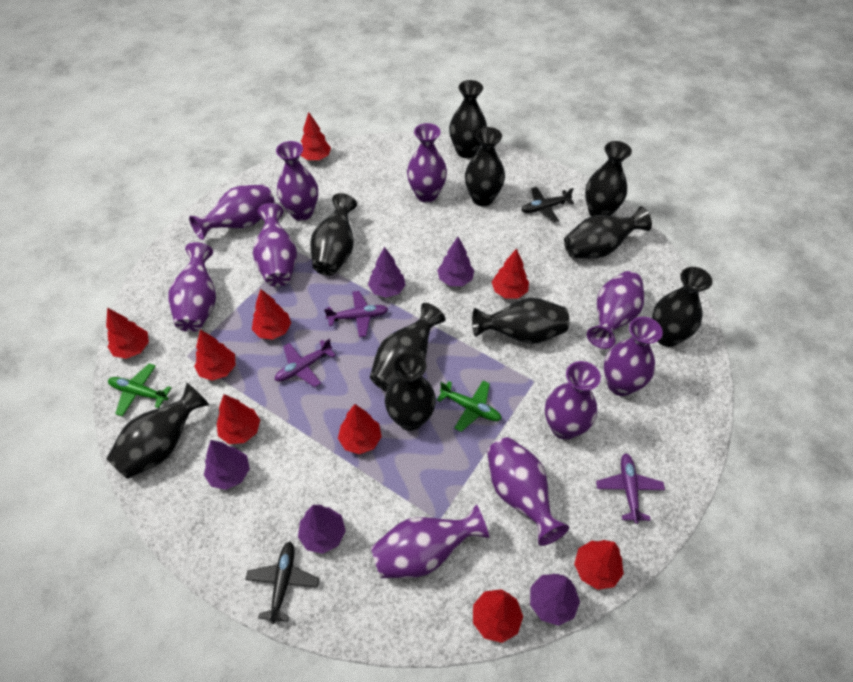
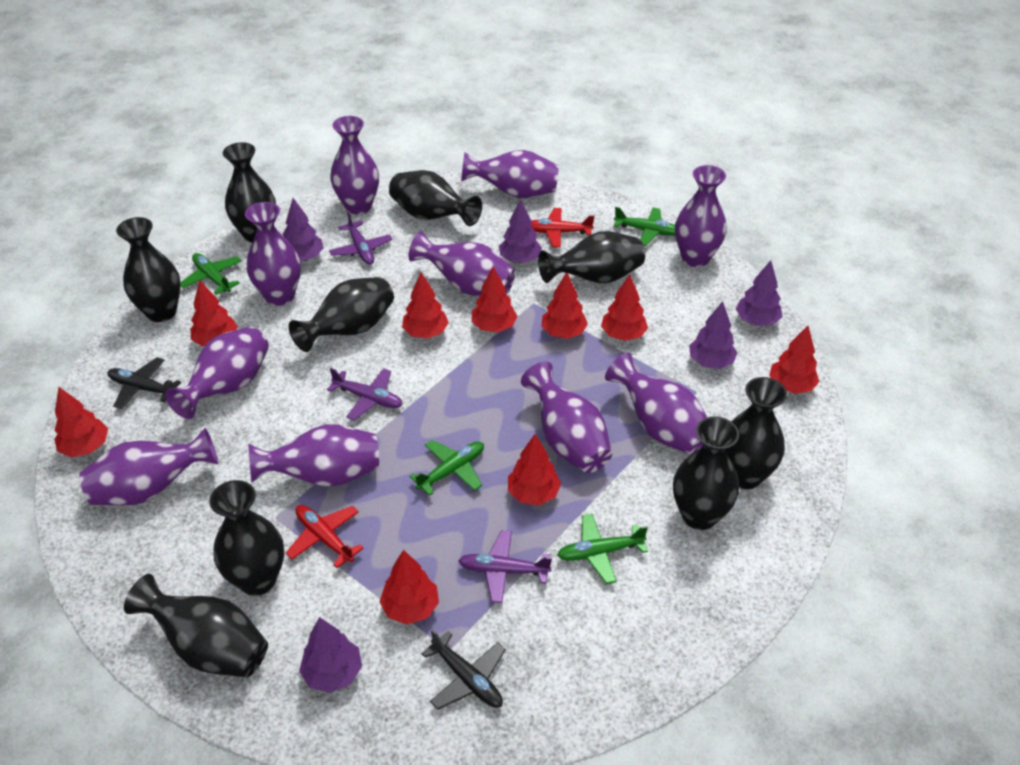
black vase: [106,383,209,479] [310,193,357,276] [370,303,446,392] [385,352,436,431] [449,80,487,158] [465,127,505,206] [472,298,569,344] [564,206,652,259] [585,141,632,216] [652,267,712,347] = 10 -> [116,217,181,322] [124,574,268,678] [209,480,284,596] [223,142,276,242] [289,277,394,352] [389,170,482,226] [538,231,645,283] [673,416,739,530] [725,377,787,489] = 9
green plane: [108,363,172,417] [437,381,502,432] = 2 -> [180,253,242,295] [410,440,484,496] [557,514,648,584] [614,207,675,246] = 4
red plane: none = 0 -> [286,505,364,568] [531,208,594,247] = 2

